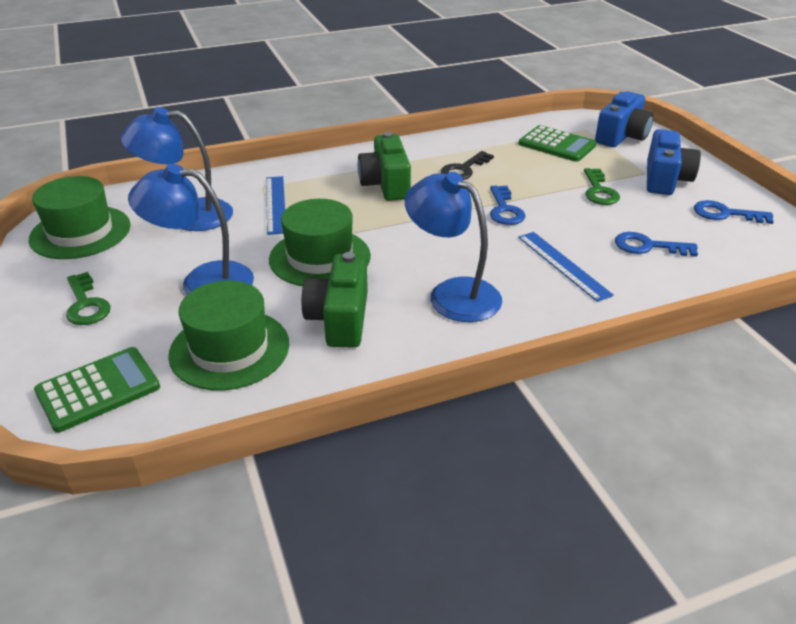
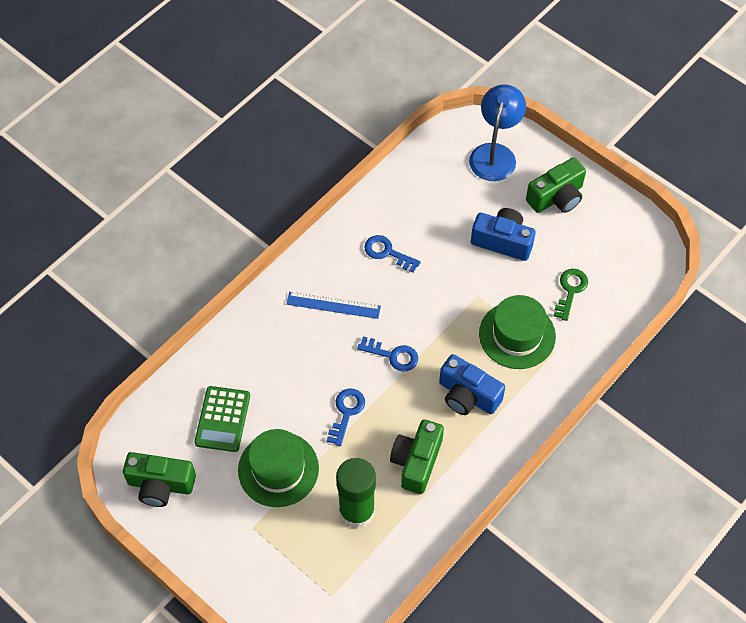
black key: [441,151,494,180] = 1 -> none = 0
blue lamp: [121,107,233,231] [128,163,254,295] [405,172,502,322] = 3 -> [469,84,526,181] = 1
blue ruler: [266,176,285,235] [518,232,614,302] = 2 -> [286,292,381,319] = 1
green calculator: [34,347,160,433] [519,125,597,162] = 2 -> [194,386,250,452] = 1
green camera: [301,252,368,348] [358,132,411,201] = 2 -> [123,452,196,507] [390,419,444,494] [526,157,586,213] = 3
green glue stick: none = 0 -> [336,458,376,528] = 1
green hat: [29,176,131,259] [168,280,289,391] [269,199,371,286] = 3 -> [238,429,319,507] [479,295,556,369] = 2
green key: [66,272,111,325] [584,168,620,205] = 2 -> [554,269,588,321] = 1

